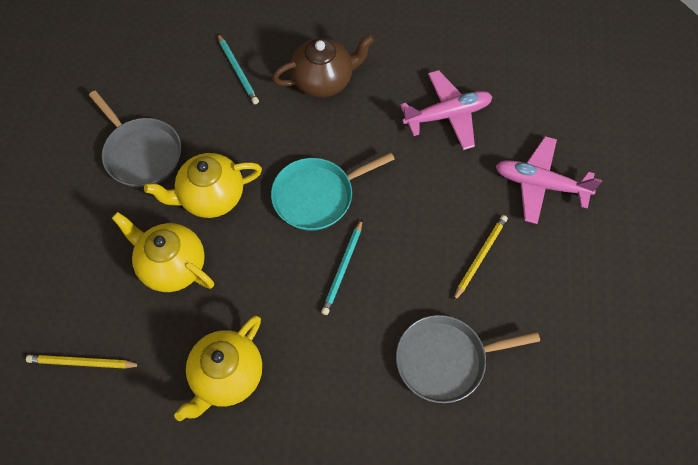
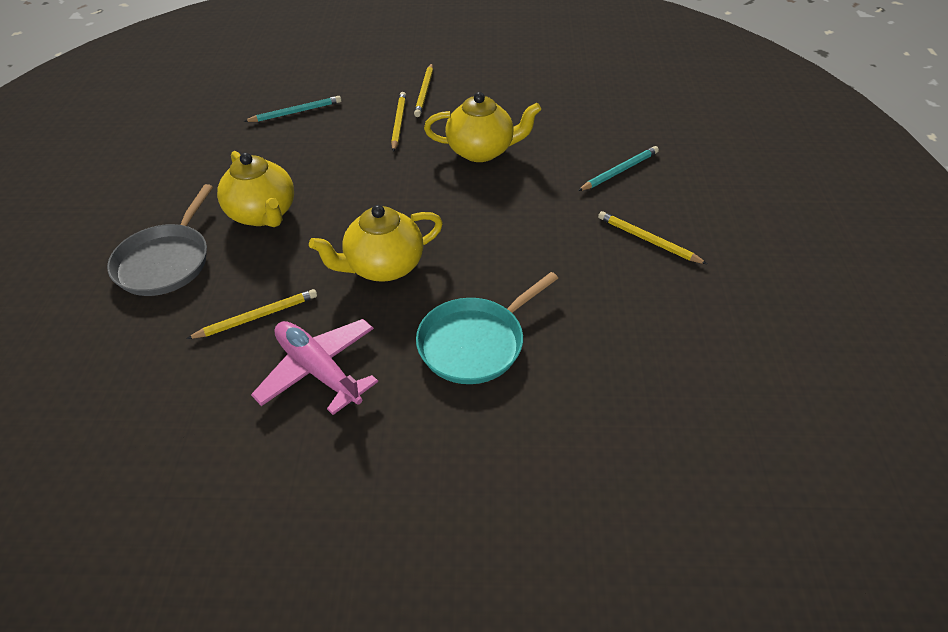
brown teapot: [272,34,374,97] = 1 -> none = 0
grey pan: [89,91,181,188] [396,315,540,403] = 2 -> [107,184,213,296] = 1
pink plane: [400,70,492,150] [496,136,602,224] = 2 -> [251,319,378,415] = 1
yellow pencil: [26,355,142,369] [453,215,508,301] = 2 -> [186,289,317,339] [391,92,406,152] [414,63,433,117] [598,211,707,264] = 4

